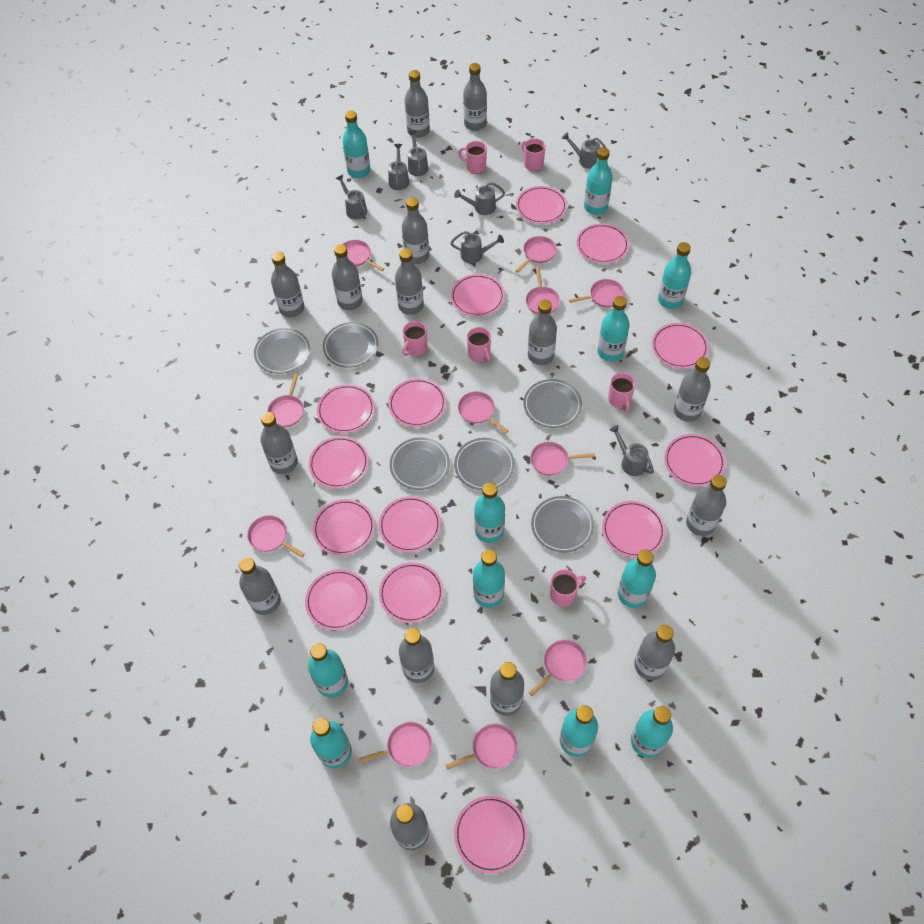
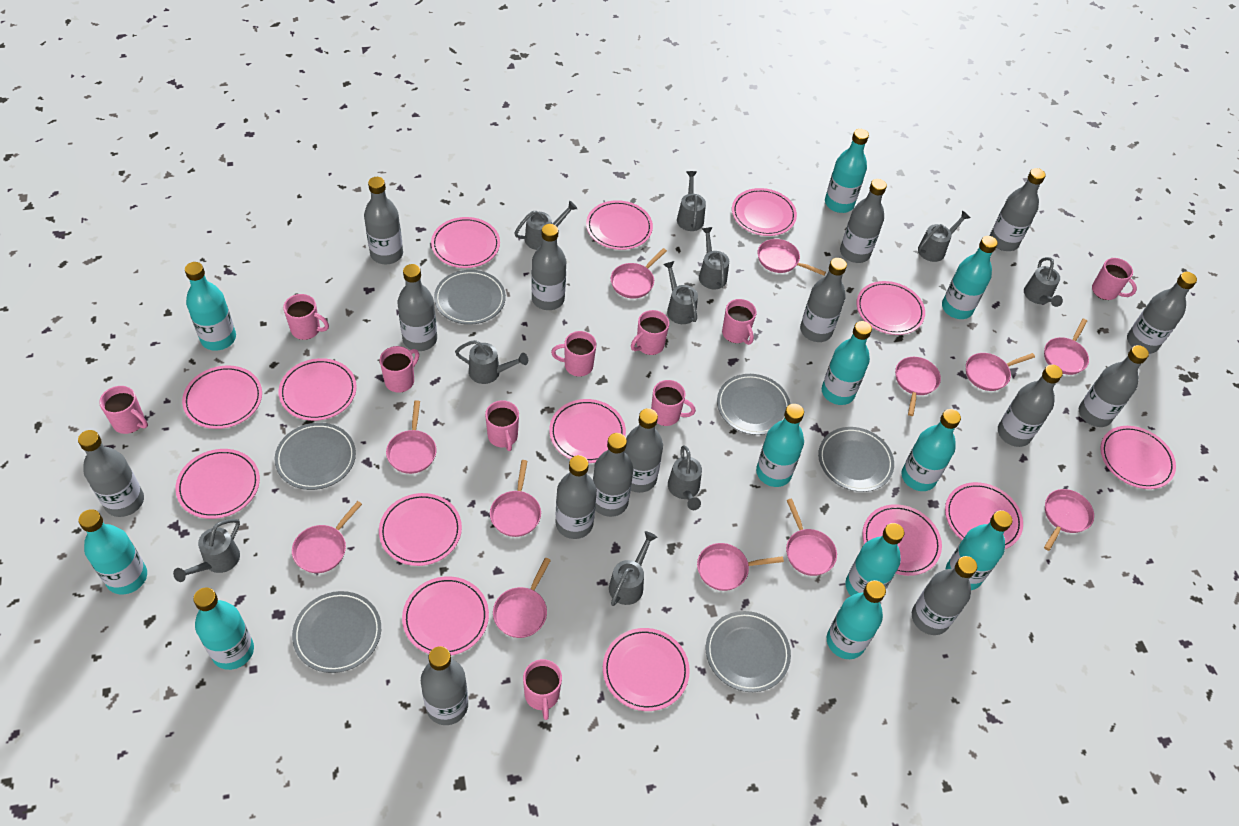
grey watering can: [336,175,367,220] [388,144,409,190] [408,130,428,176] [450,231,504,263] [454,182,505,215] [562,132,610,169] [610,425,654,476] = 7 -> [173,519,240,582] [455,340,528,384] [514,201,577,250] [609,531,657,606] [663,261,698,324] [668,445,702,510] [677,171,706,231] [699,227,729,289] [918,211,970,262] [1024,257,1063,307] = 10
pink mug: [402,321,427,356] [458,141,487,174] [467,327,491,363] [522,138,546,171] [550,569,586,607] [608,373,636,411] = 6 -> [99,386,148,434] [283,294,329,340] [380,346,419,393] [485,400,519,451] [523,659,562,720] [551,331,596,377] [631,310,669,355] [651,380,696,426] [722,299,757,345] [1092,258,1137,300] = 10
pink pan: [247,515,305,557] [267,373,304,427] [343,240,384,271] [358,722,432,767] [446,724,517,770] [458,391,508,434] [515,236,557,273] [526,267,560,314] [529,640,587,696] [530,442,595,476] [569,279,625,308] = 11 -> [292,501,362,573] [386,400,436,474] [490,460,541,537] [493,558,551,638] [611,248,667,299] [697,543,784,591] [758,239,826,276] [786,499,837,576] [895,357,941,416] [966,353,1035,391] [1044,319,1089,375] [1044,489,1094,551] = 12

